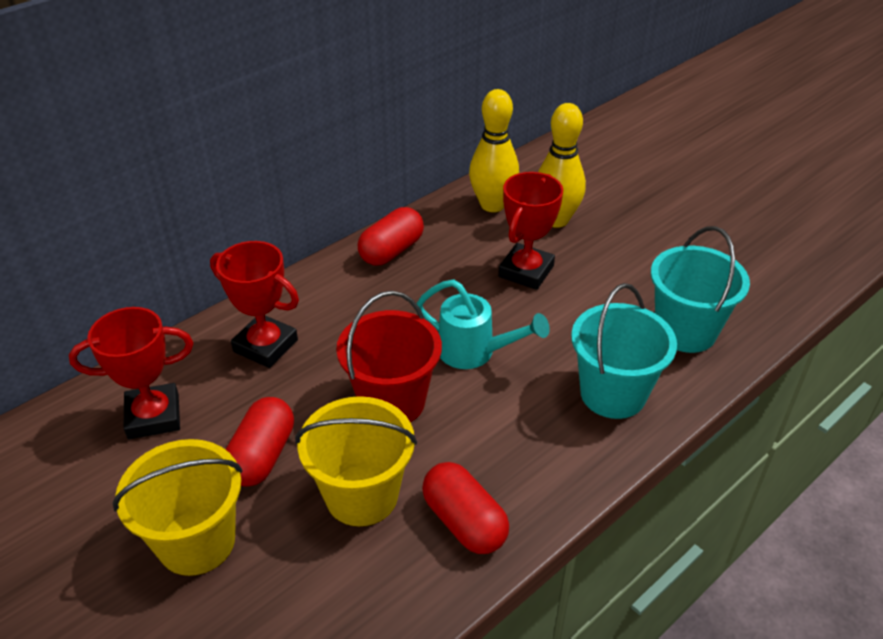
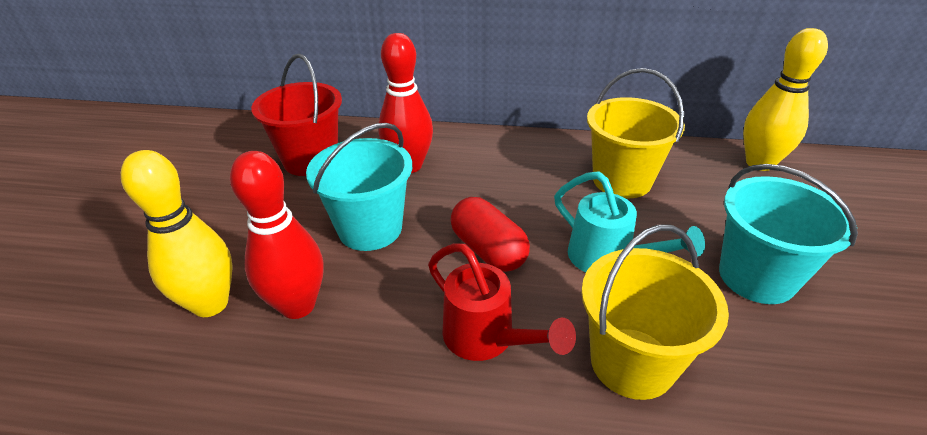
red bowling pin: none = 0 -> [230,151,324,319] [378,33,433,173] = 2
red capsule: [226,397,294,487] [358,207,424,265] [422,462,509,554] = 3 -> [451,197,530,272] = 1
red trophy: [69,307,193,440] [210,241,299,368] [498,172,563,290] = 3 -> none = 0
red watering can: none = 0 -> [428,243,576,361] = 1

